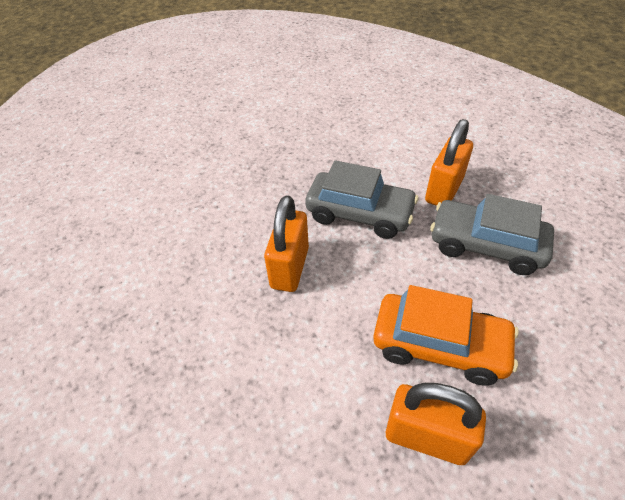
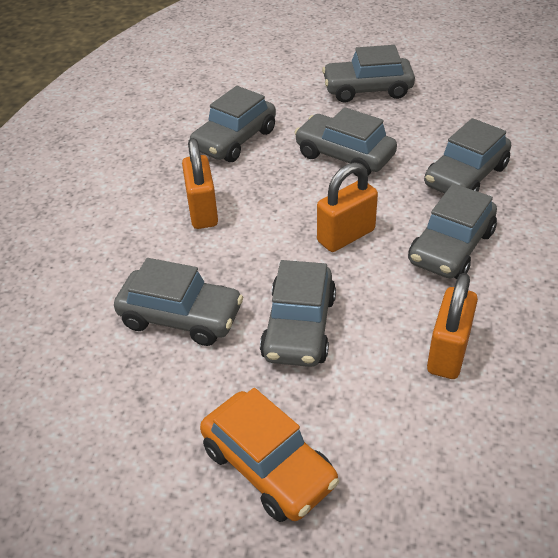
grey car: [305,161,418,239] [430,194,554,275] = 2 -> [114,258,243,346] [190,86,276,162] [260,260,336,367] [294,107,397,176] [322,45,415,103] [408,184,497,279] [424,118,511,194] = 7

